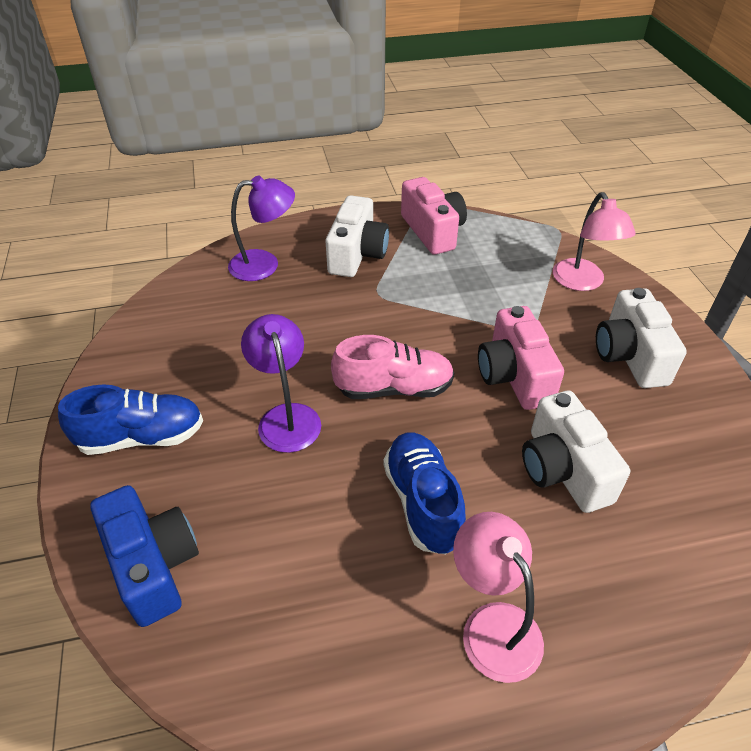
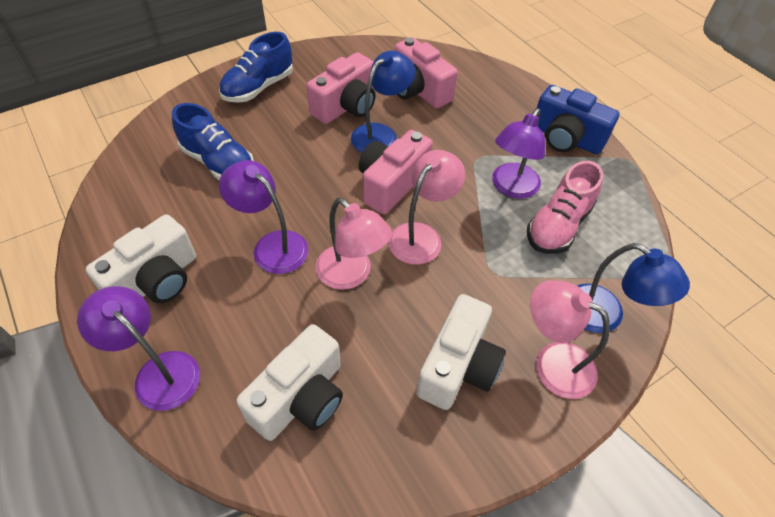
blue lamp: none = 0 -> [351,51,415,153] [577,243,690,333] = 2
pink camera: [401,177,467,255] [478,306,564,410] = 2 -> [307,52,376,124] [359,130,433,214] [394,37,458,109] = 3
pink lamp: [453,512,544,683] [553,192,636,291] = 2 -> [315,198,392,290] [388,150,465,265] [530,280,610,399] = 3
purple lamp: [228,175,295,281] [241,314,321,453] = 2 -> [77,286,200,411] [219,160,309,274] [492,108,545,199] = 3

